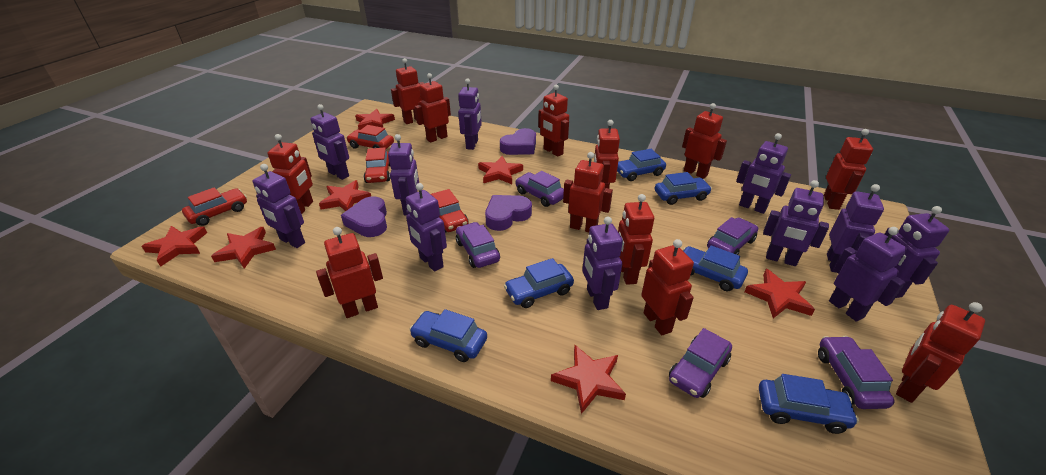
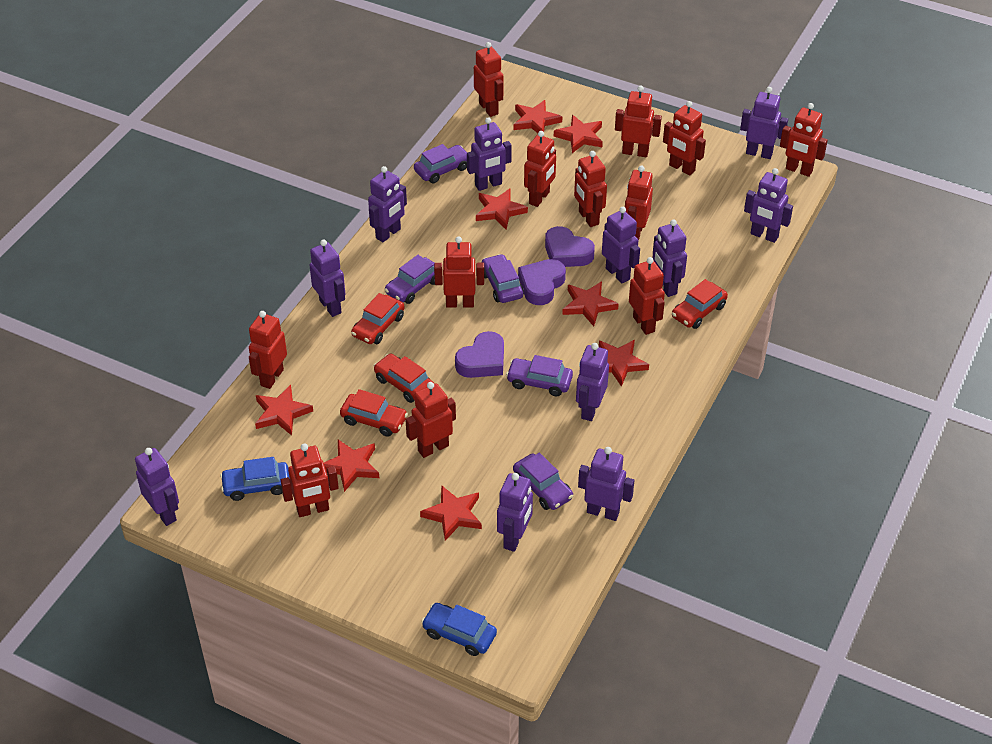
blue car: [409,309,487,362] [504,258,574,308] [617,149,666,181] [655,172,712,205] [683,245,748,291] [759,374,859,434] = 6 -> [220,457,290,501] [421,603,497,656] = 2
red star: [142,226,207,267] [211,227,276,269] [319,180,371,211] [355,109,395,130] [478,156,523,184] [551,345,626,414] [744,269,815,318] = 7 -> [255,385,313,435] [324,439,379,492] [420,485,482,541] [476,188,528,230] [513,100,562,133] [554,115,603,153] [562,281,619,326] [599,340,649,387] = 8

